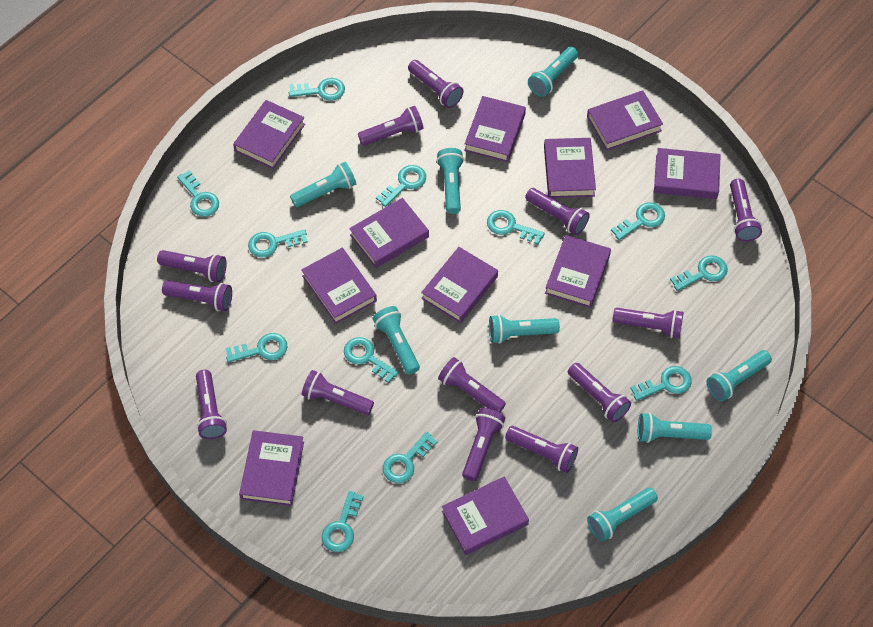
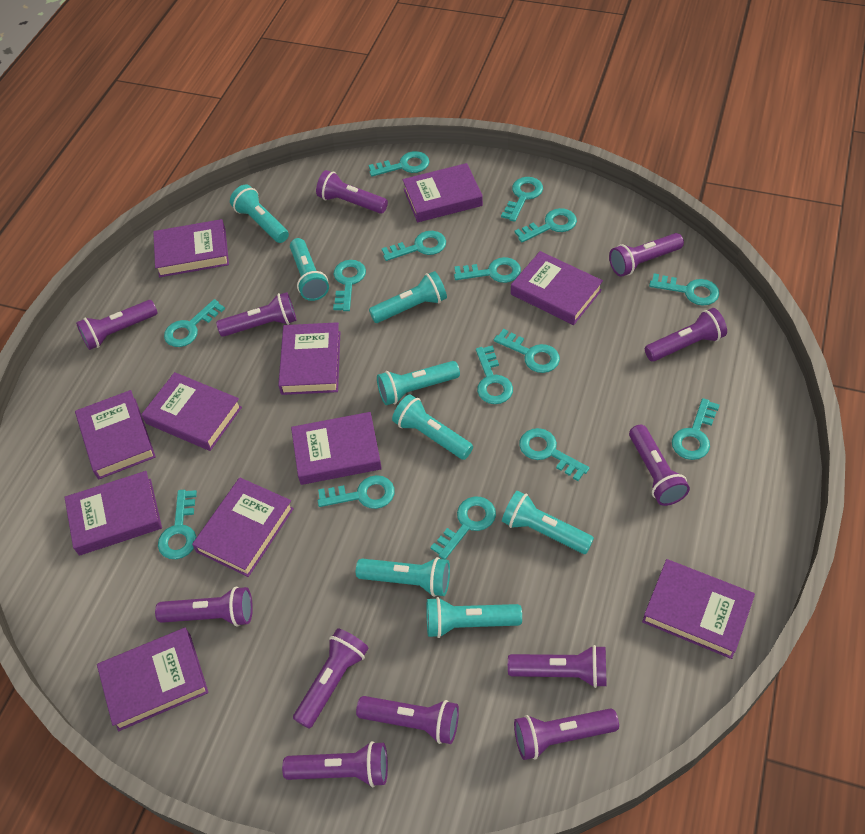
purple flashlight: [157,250,227,282] [162,280,232,311] [196,370,227,439] [302,370,374,415] [358,106,424,146] [408,60,463,108] [438,357,506,413] [462,408,505,481] [505,426,578,473] [525,188,590,235] [568,363,631,423] [613,308,683,338] [730,179,762,242] = 13 -> [76,300,158,350] [155,586,253,627] [216,292,297,337] [282,741,388,787] [293,628,369,729] [316,170,388,214] [356,696,459,744] [508,645,607,688] [514,708,619,760] [609,233,684,277] [629,425,690,506] [645,308,727,362] = 12
turquoise key: [177,170,219,217] [225,333,287,362] [248,229,308,257] [289,78,345,101] [322,491,364,552] [344,337,399,383] [376,165,426,207] [383,432,437,483] [487,210,545,245] [611,202,665,240] [631,366,692,401] [670,255,728,291] = 12 -> [158,490,197,559] [164,299,225,347] [318,475,395,509] [333,260,366,311] [369,151,430,177] [382,231,446,261] [430,496,496,559] [454,257,521,283] [476,345,513,404] [494,329,560,373] [501,177,543,222] [515,208,577,242] [519,428,589,481] [649,273,719,306] [672,398,720,460] = 15

